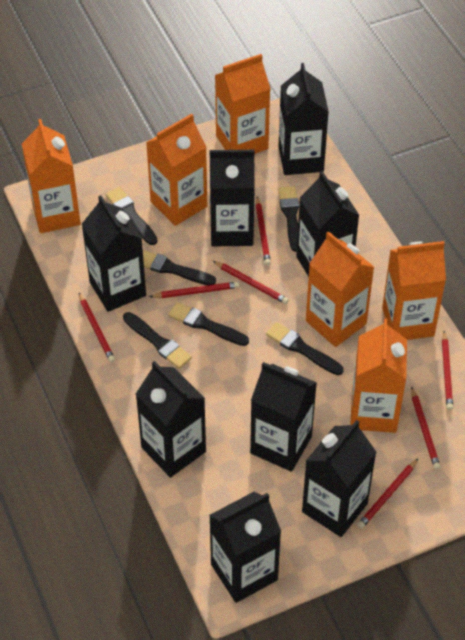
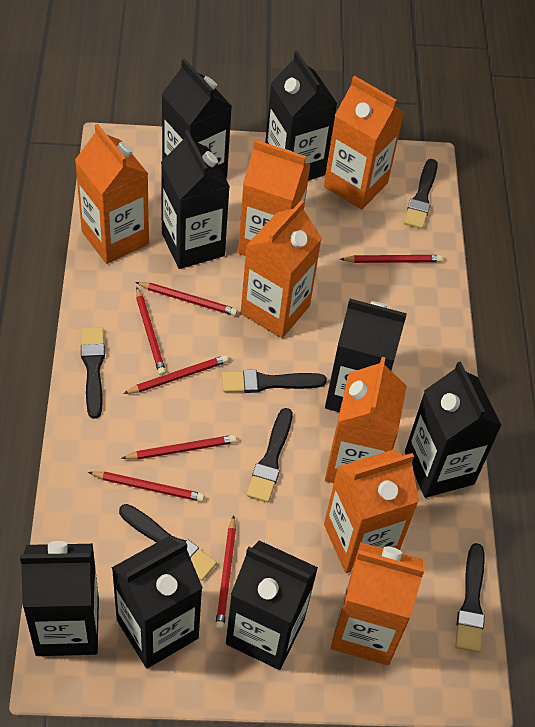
orange carton: [22,119,81,233] [146,114,207,226] [215,54,271,154] [306,231,374,347] [350,318,407,433] [382,241,446,340] = 6 -> [75,124,149,264] [238,140,311,256] [241,200,322,338] [324,76,404,210] [324,450,419,573] [325,357,407,483] [331,542,425,665] = 7

